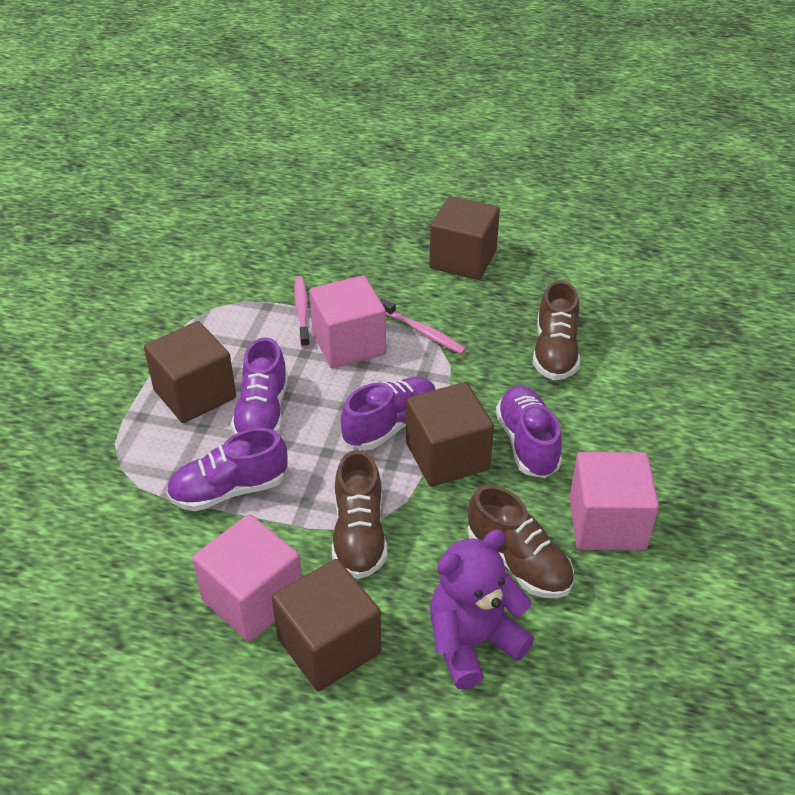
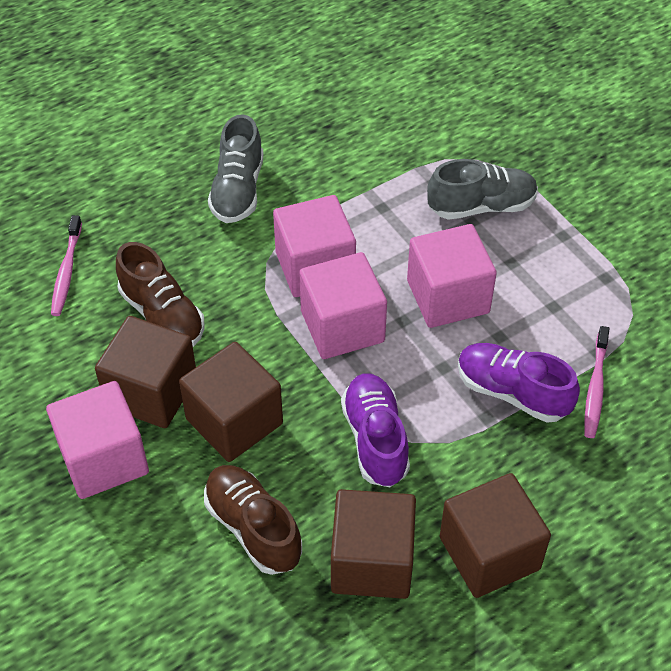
brown shoe: [332,450,387,579] [468,485,574,598] [533,280,580,380] = 3 -> [116,242,205,347] [204,465,302,575] = 2
grey shoe: none = 0 -> [208,114,264,223] [427,159,538,220] = 2
pink cube: [192,514,302,642] [309,276,386,368] [569,452,659,550] = 3 -> [46,381,149,499] [273,195,356,297] [299,252,387,359] [407,224,497,328] = 4
purple shoe: [166,428,288,511] [231,337,288,435] [341,377,436,450] [496,386,562,478] = 4 -> [341,373,410,487] [458,343,580,423] = 2
purple teddy bear: [430,529,534,690] = 1 -> none = 0

